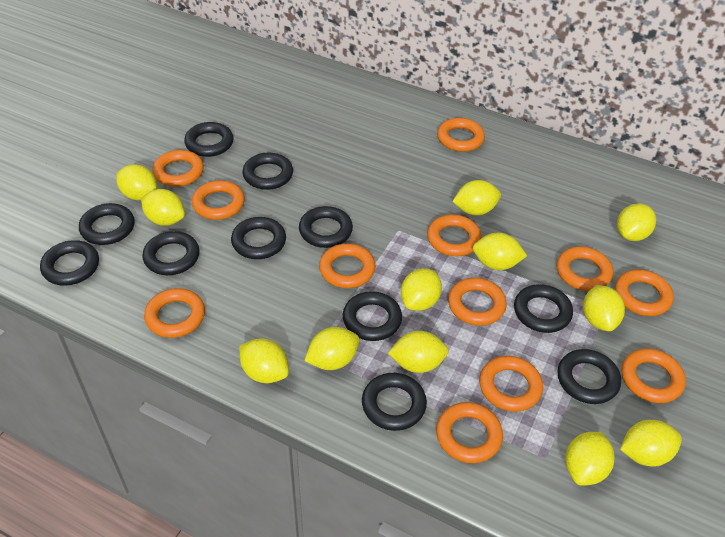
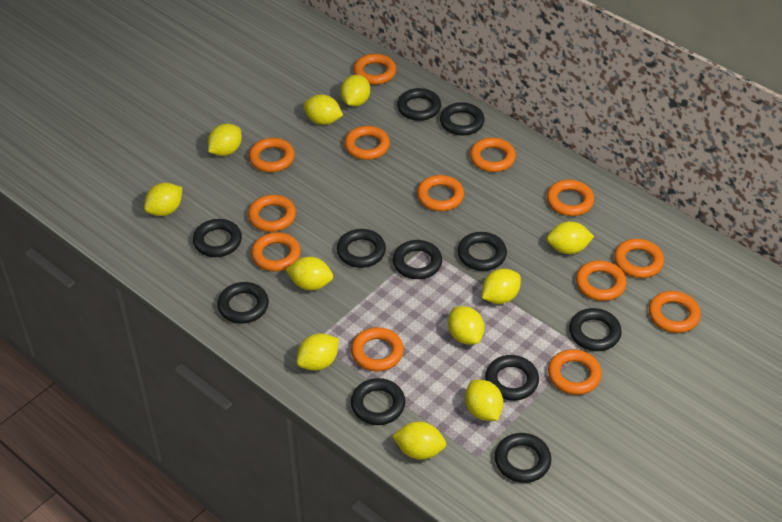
orange ring: [144,288,205,338] [152,150,204,187] [192,180,245,220] [319,243,375,288] [427,214,481,256] [436,402,503,463] [437,118,485,152] [448,278,506,326] [479,356,543,412] [556,246,613,291] [615,269,674,316] [621,348,686,403] = 12 -> [248,195,296,232] [249,138,295,172] [251,232,301,271] [344,126,390,160] [351,327,404,371] [353,54,396,85] [417,175,464,211] [470,137,516,172] [547,180,594,216] [548,349,602,395] [576,260,627,301] [614,239,664,278] [649,291,701,333] = 13
yellow lemon: [116,164,157,200] [141,189,185,226] [239,339,289,383] [304,327,359,370] [388,331,449,373] [401,268,442,311] [452,180,501,215] [473,233,527,270] [565,432,614,486] [583,285,625,331] [617,203,656,241] [620,420,682,467] = 12 -> [144,183,182,216] [208,124,242,156] [286,256,333,291] [296,333,339,371] [303,94,343,125] [341,75,370,107] [392,421,446,460] [448,306,484,345] [465,380,503,421] [482,269,521,304] [547,221,594,254] = 11

